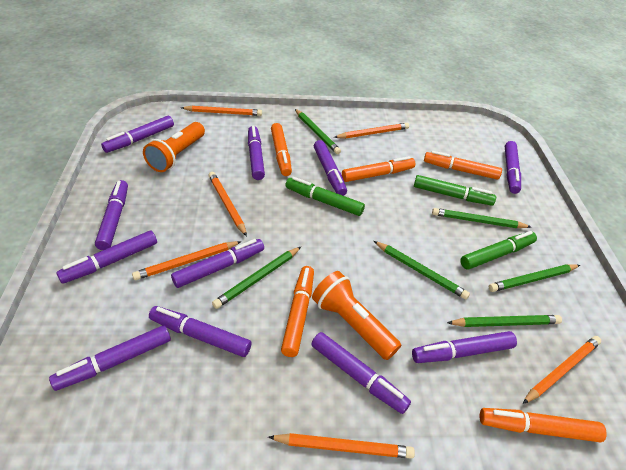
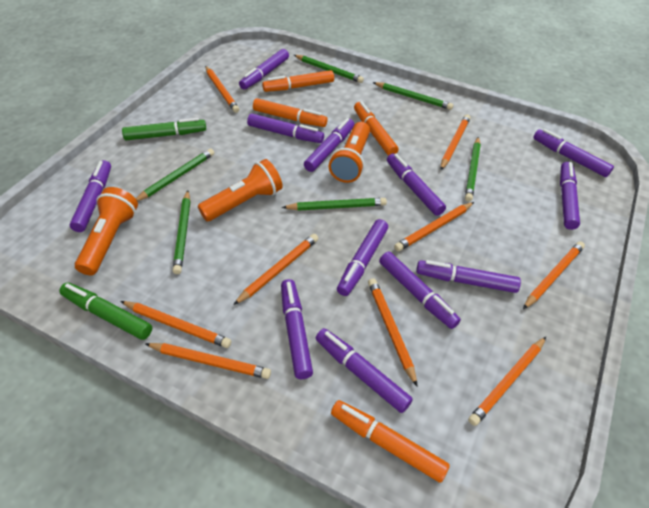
green marker: [285,177,365,216] [414,175,496,206] [460,231,537,270] = 3 -> [59,283,152,340] [122,118,206,140] = 2
orange flashlight: [143,122,205,172] [312,271,401,360] = 2 -> [75,187,138,276] [198,159,283,221] [329,122,370,183] = 3
orange marker: [271,123,292,176] [281,266,314,357] [342,156,415,182] [424,151,502,180] [480,408,607,443] = 5 -> [253,98,327,127] [262,70,334,92] [331,400,450,483] [354,101,399,156] = 4
orange pencil: [132,241,242,280] [181,106,262,116] [208,172,247,236] [268,433,415,459] [334,123,409,139] [523,336,601,404] = 6 -> [120,301,231,348] [145,343,271,379] [205,66,239,113] [233,234,319,305] [368,279,417,386] [394,202,474,251] [440,115,470,170] [468,337,546,426] [523,241,585,309] = 9
purple marker: [49,325,171,391] [56,231,157,284] [95,180,128,250] [101,116,174,153] [149,306,251,357] [171,239,264,288] [248,126,265,180] [311,332,411,414] [314,140,347,196] [412,331,517,363] [505,141,521,194] = 11 -> [70,160,111,232] [239,49,289,90] [247,113,324,143] [281,279,313,379] [304,118,354,172] [316,328,413,413] [337,219,388,296] [379,251,461,329] [387,153,446,216] [416,260,521,293] [533,129,614,177] [560,162,580,230] = 12

